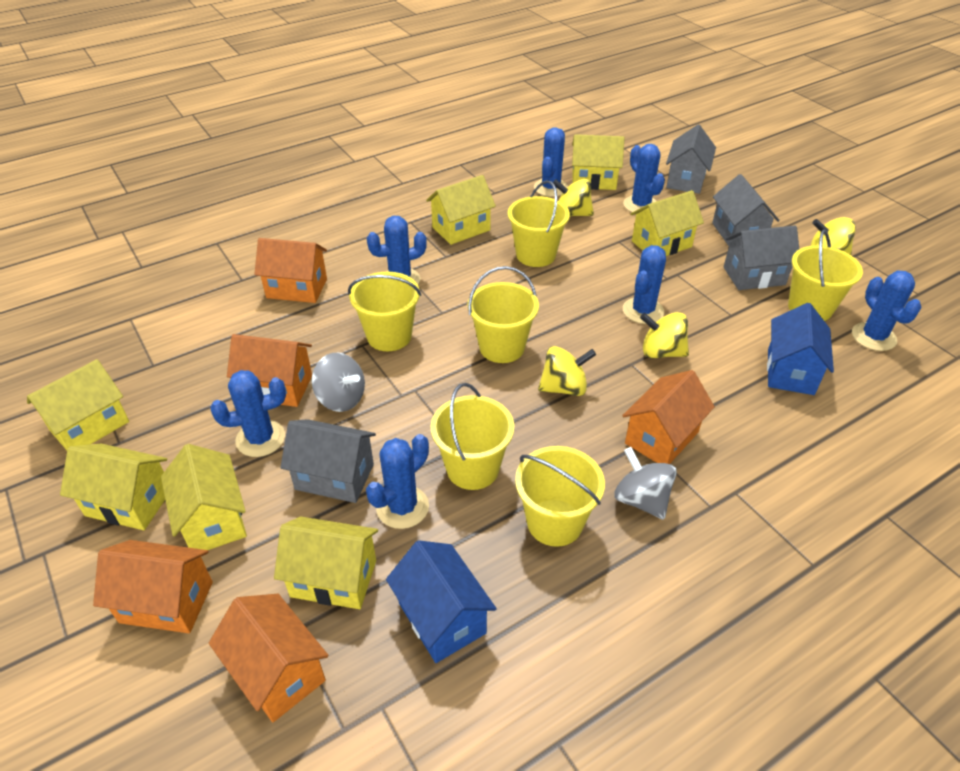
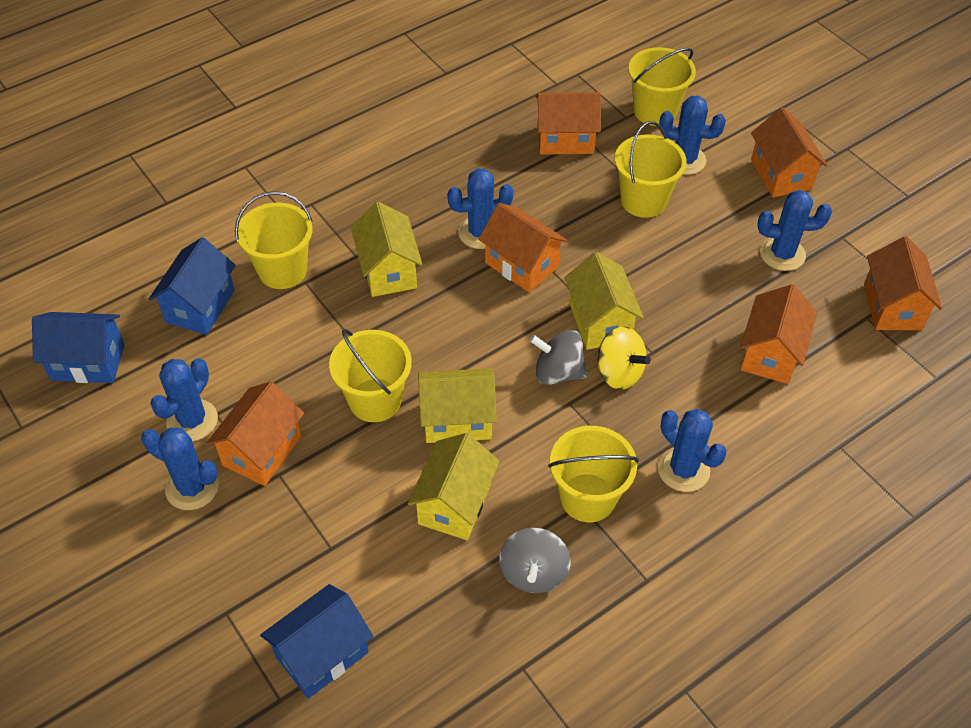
blue cactus: [210,370,286,457] [366,434,429,529] [367,216,427,284] [534,128,568,197] [623,144,665,212] [623,245,666,324] [852,270,921,351] = 7 -> [141,428,219,510] [150,358,218,441] [447,168,514,249] [658,409,727,492] [659,96,726,175] [757,190,832,271] = 6
blue house: [386,540,497,663] [767,303,834,395] = 2 -> [32,312,125,383] [149,237,236,335] [260,584,373,699] = 3
grey house: [280,419,376,503] [666,125,716,194] [712,174,780,246] [723,226,799,290] = 4 -> none = 0
orange house: [93,540,213,633] [209,594,328,722] [227,334,312,407] [254,238,327,303] [622,370,715,464] = 5 -> [206,381,304,486] [478,203,567,293] [535,92,601,155] [740,284,817,384] [751,108,827,197] [864,236,942,330] = 6
yellow bucket: [348,272,421,351] [431,383,514,490] [468,266,539,363] [508,180,570,267] [515,446,605,547] [788,229,863,321] = 6 -> [235,191,313,289] [329,329,412,422] [548,426,639,522] [615,121,687,218] [628,47,696,126] = 5
yellow house: [27,359,129,450] [60,444,167,530] [161,444,247,550] [274,517,378,609] [426,175,496,245] [572,134,624,190] [631,190,704,256] = 7 -> [351,202,423,297] [408,433,500,540] [418,368,497,443] [564,252,644,350] = 4
yellow spinning top: [538,346,596,396] [553,179,594,216] [640,312,689,358] [810,217,856,255] = 4 -> [596,326,651,390] = 1

